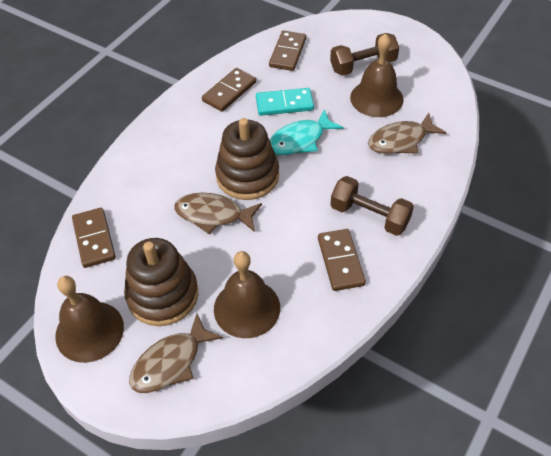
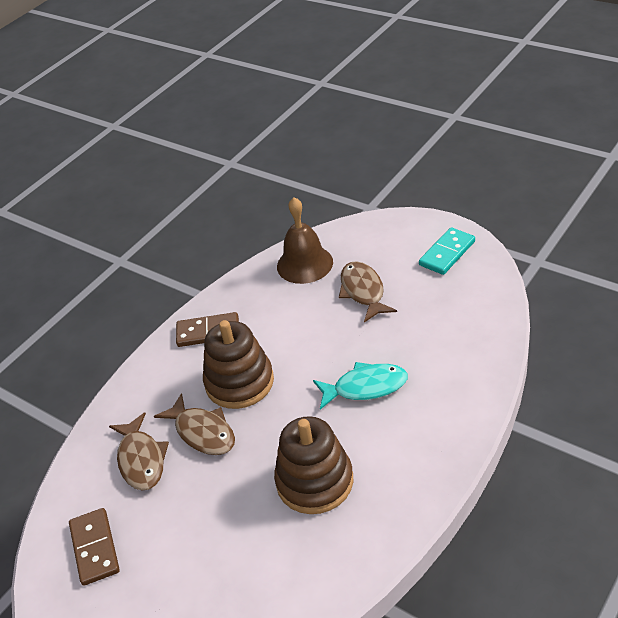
brown bell: [55,276,124,363] [214,251,280,338] [350,34,404,117] = 3 -> [277,197,333,284] = 1
brown domino: [72,208,116,268] [202,68,256,112] [269,31,306,71] [318,229,366,291] = 4 -> [69,508,120,586] [176,312,239,347] = 2
brown dumbbell: [330,33,399,75] [330,176,414,236] = 2 -> none = 0

